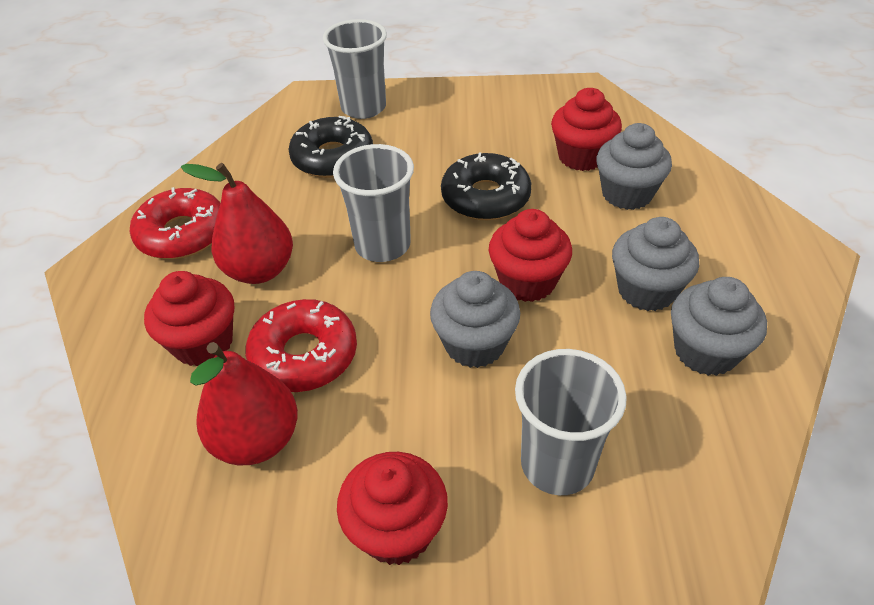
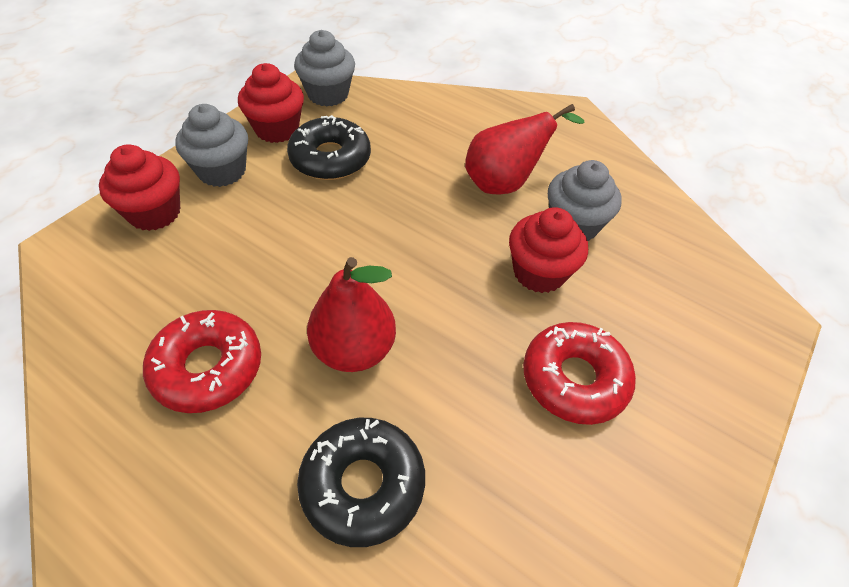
grey cup: [323,19,387,119] [333,144,414,262] [515,349,627,495] = 3 -> none = 0
grey cupcake: [430,271,520,368] [596,123,672,210] [612,217,699,311] [671,277,767,376] = 4 -> [175,104,248,187] [294,30,355,107] [548,160,622,241] = 3
red cupcake: [144,271,234,366] [337,452,448,565] [489,209,572,302] [551,88,622,171] = 4 -> [99,144,180,231] [238,63,304,143] [509,207,588,293] = 3

